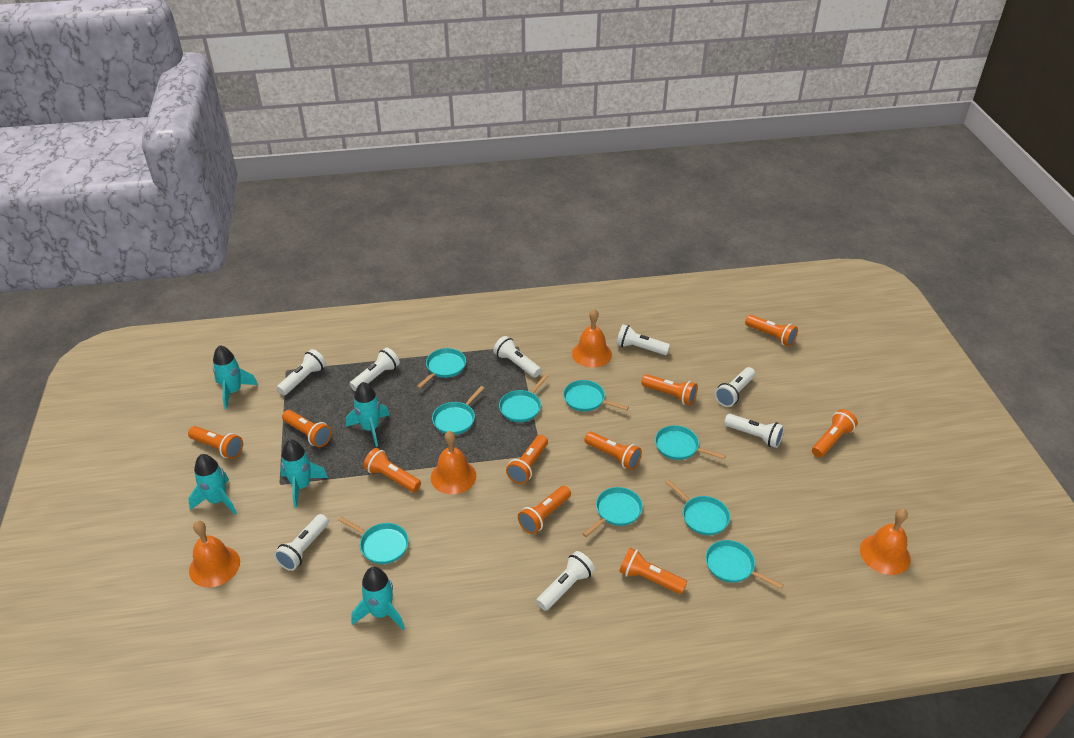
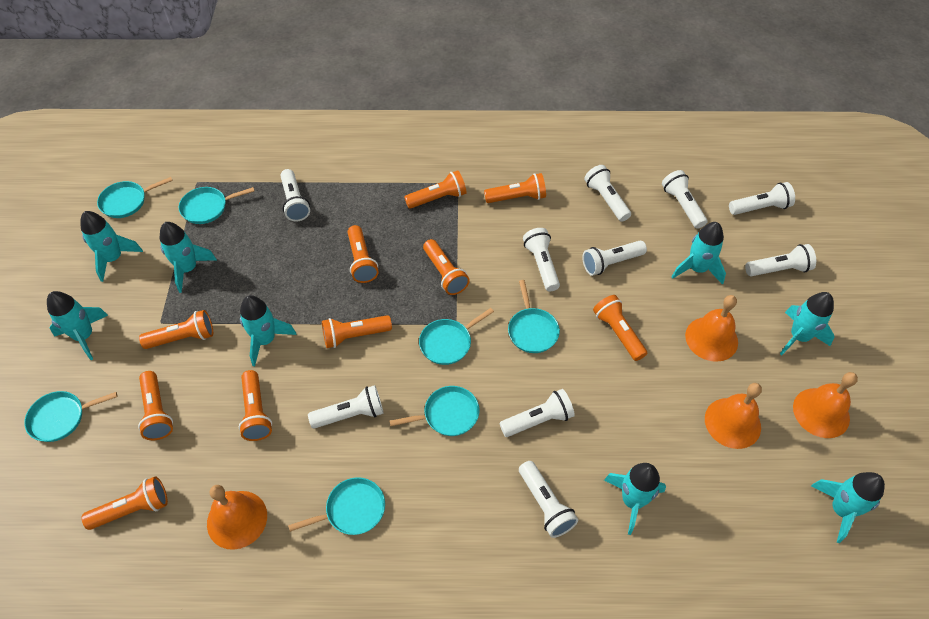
turquoise pan: [338,517,409,564] [417,348,466,388] [432,386,484,435] [499,374,548,422] [563,380,629,412] [583,487,643,537] [655,425,726,460] [666,480,730,535] [705,540,784,589] = 9 -> [24,391,118,442] [97,177,173,218] [179,187,254,224] [288,477,385,535] [390,386,479,436] [419,308,494,365] [508,280,560,353] = 7
turquoise rocket: [188,454,237,515] [213,345,258,409] [280,440,328,508] [346,382,390,447] [351,567,405,630] = 5 -> [47,291,108,360] [80,211,143,282] [159,222,217,293] [240,295,296,366] [604,463,666,535] [672,222,726,285] [780,292,835,355] [811,472,885,543] = 8
white flashlight: [274,514,329,571] [277,349,326,395] [350,348,400,392] [493,336,541,378] [536,551,595,611] [616,324,670,355] [715,367,755,407] [724,414,784,448] = 8 -> [280,169,310,221] [308,385,383,429] [499,389,575,437] [519,461,578,538] [523,228,560,291] [582,241,647,276] [584,165,631,222] [662,170,707,229] [729,182,795,215] [745,244,816,276] = 10

